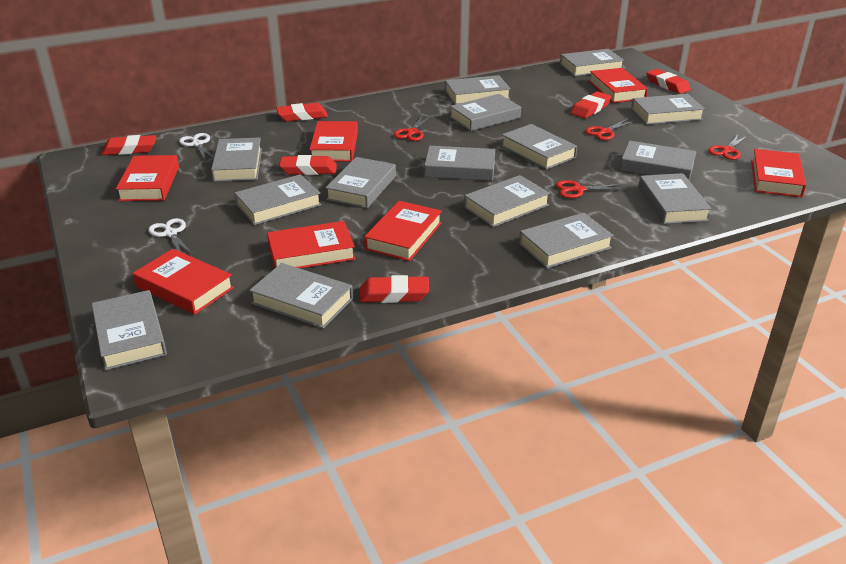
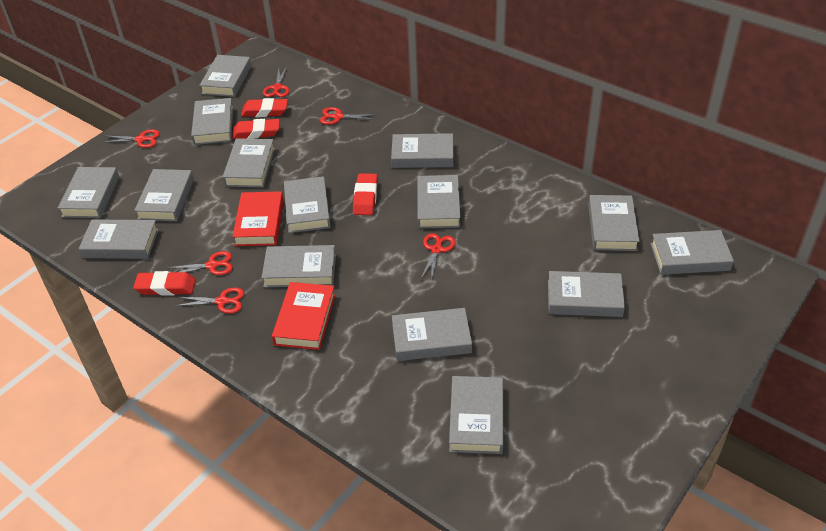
red book: [116,155,179,201] [133,249,234,315] [267,221,355,268] [309,121,358,161] [364,201,442,261] [589,68,648,103] [751,149,806,197] = 7 -> [232,191,284,246] [272,282,335,350] = 2
red eraser: [101,135,156,155] [276,103,328,122] [279,155,337,175] [359,275,429,303] [571,91,611,118] [646,69,691,94] = 6 -> [133,271,196,296] [232,119,280,139] [241,98,288,117] [353,173,378,215] = 4
red scissors: [394,115,431,141] [556,180,626,198] [585,119,635,140] [708,133,747,160] = 4 -> [104,129,160,148] [166,251,233,275] [175,287,244,314] [263,67,290,97] [320,107,377,125] [420,233,456,281] = 6
white scissors: [148,218,193,255] [179,133,214,160] = 2 -> none = 0

